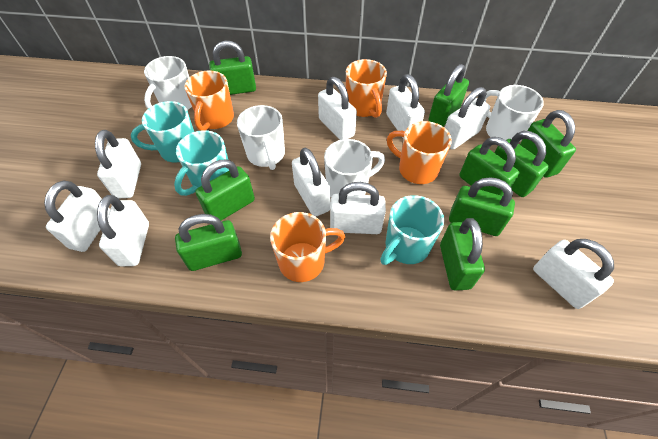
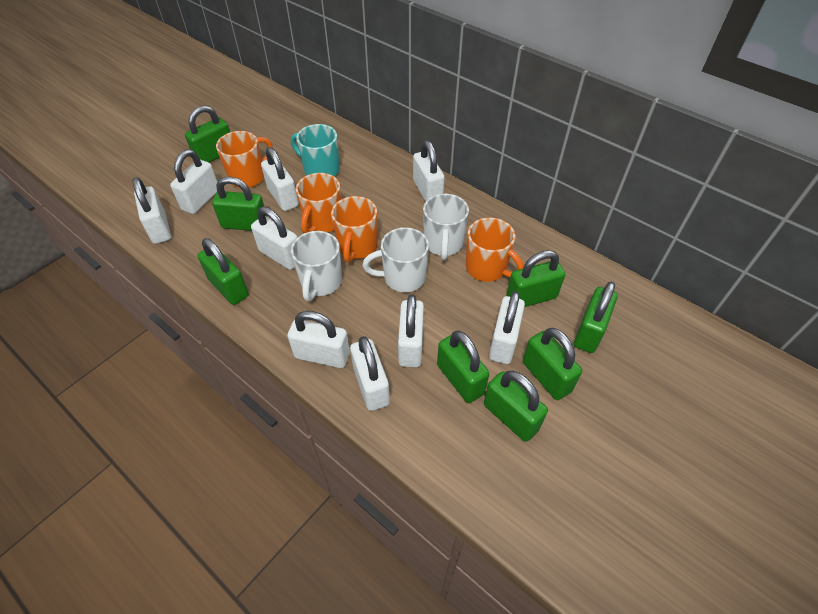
green padlock: [175,214,242,271] [195,160,255,221] [209,41,256,95] [428,64,469,127] [440,218,485,290] [449,177,515,236] [459,137,519,196] [495,131,549,197] [520,110,576,178] = 9 -> [185,105,230,163] [197,238,249,305] [212,176,267,231] [437,331,489,403] [484,371,548,442] [506,250,565,307] [523,328,582,400] [574,282,618,353] = 8
turquoise mug: [131,101,194,163] [174,130,229,196] [380,195,444,265] = 3 -> [291,124,340,177] = 1
white mug: [144,56,192,110] [237,105,285,170] [324,139,385,197] [484,85,544,142] = 4 -> [291,231,342,301] [363,227,429,292] [423,194,469,260] = 3

